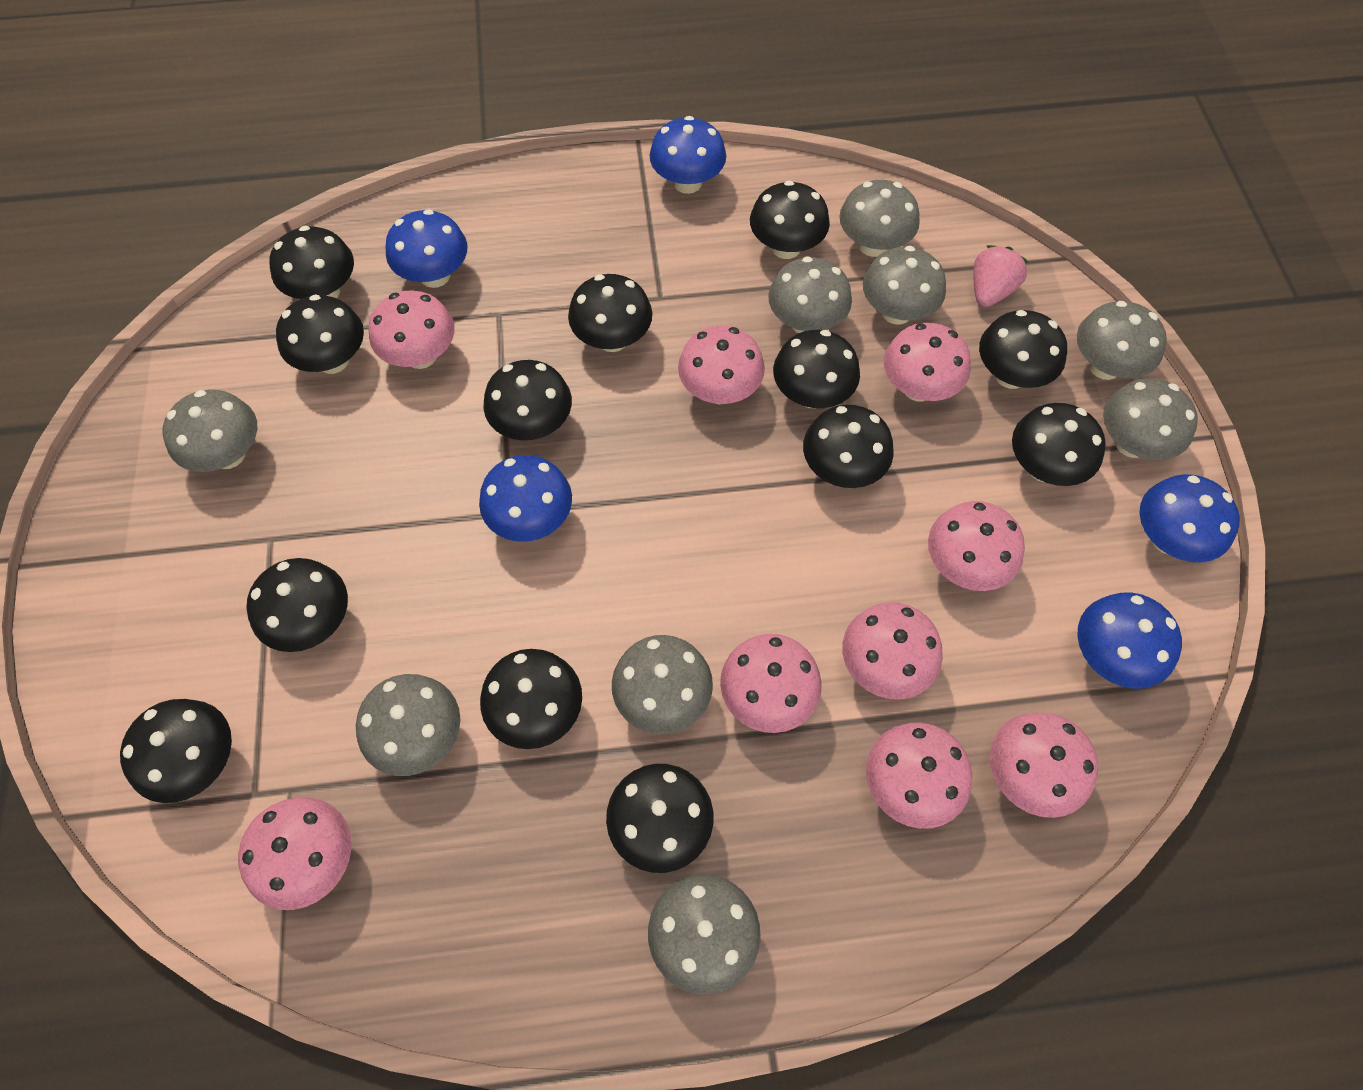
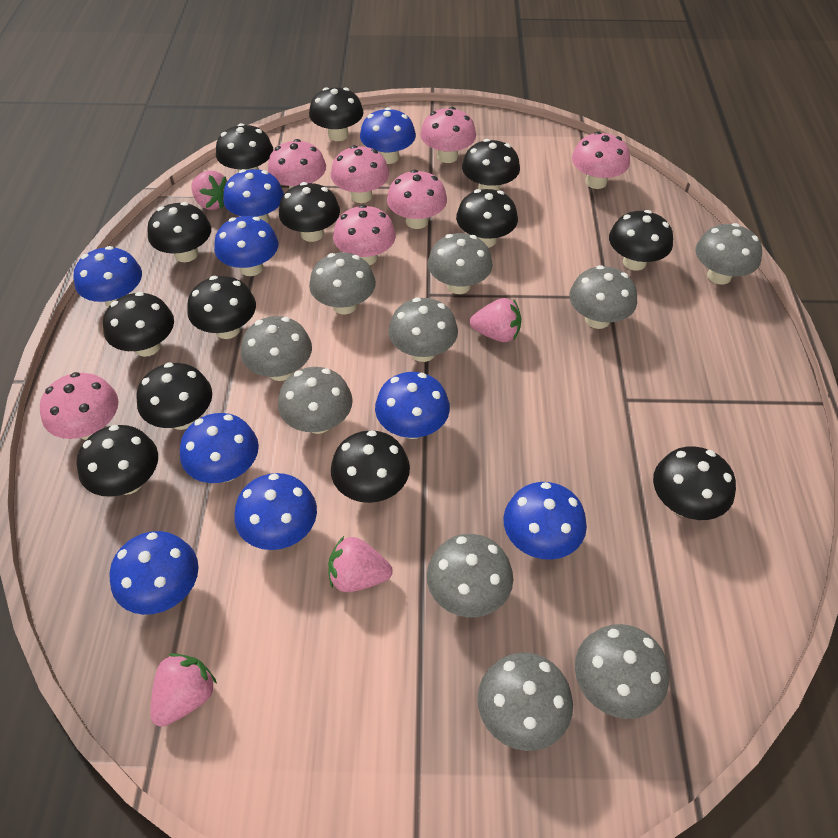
blue mushroom: [385,209,468,288] [479,455,572,542] [649,116,726,194] [1077,593,1182,689] [1140,474,1240,562] = 5 -> [74,246,142,307] [109,531,199,615] [180,413,259,483] [214,216,278,276] [223,169,284,223] [234,473,317,550] [360,107,416,164] [375,372,450,439] [503,482,587,560] = 9
grey mushroom: [163,390,257,472] [356,674,461,776] [612,635,713,734] [648,874,761,995] [768,256,852,333] [839,180,920,257] [863,246,946,325] [1077,301,1167,380] [1103,378,1198,460] = 9 -> [241,316,312,381] [278,367,353,434] [309,253,376,315] [388,298,458,362] [427,534,513,617] [428,233,493,294] [477,653,573,751] [569,265,637,329] [575,624,669,719] [696,223,762,285] = 10
pink mushroom: [238,798,352,910] [368,290,455,369] [678,326,765,404] [720,634,822,733] [842,602,943,699] [866,723,973,829] [884,323,971,401] [928,501,1025,591] [990,712,1098,818] = 9 -> [40,372,118,440] [268,139,326,189] [331,145,389,203] [333,205,396,265] [387,170,447,229] [420,107,476,163] [572,131,630,189] = 7
pink strawberry: [974,245,1028,307] = 1 -> [151,653,217,727] [192,171,227,210] [328,536,393,592] [470,298,521,342] = 4

